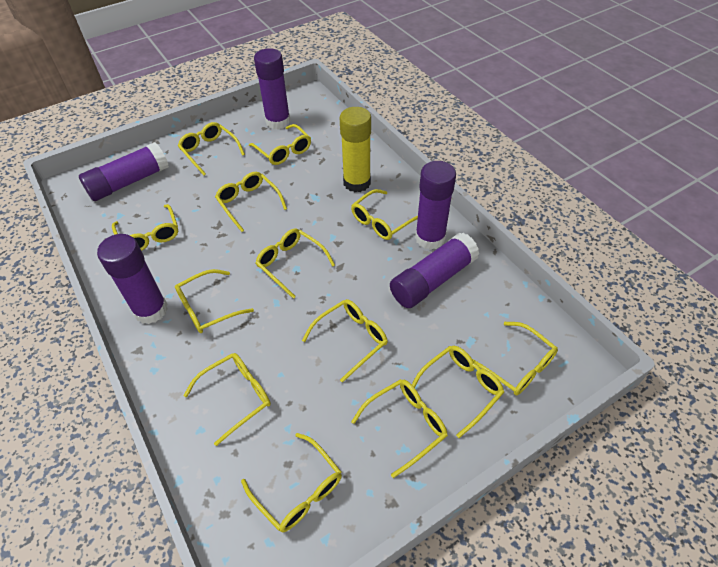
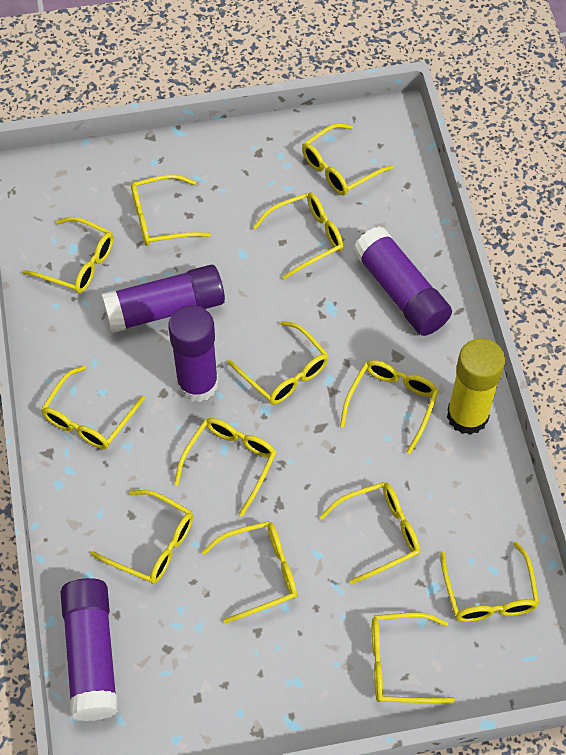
purple glue stick: [79,142,169,201] [97,234,168,324] [254,48,291,130] [390,233,479,308] [415,161,456,250] = 5 -> [60,578,118,721] [101,265,225,333] [168,305,218,402] [353,226,452,336] = 4

